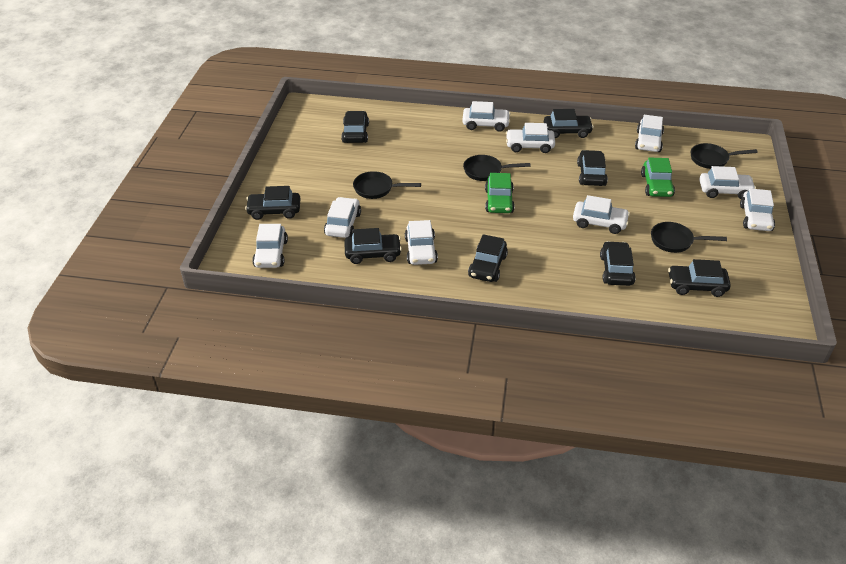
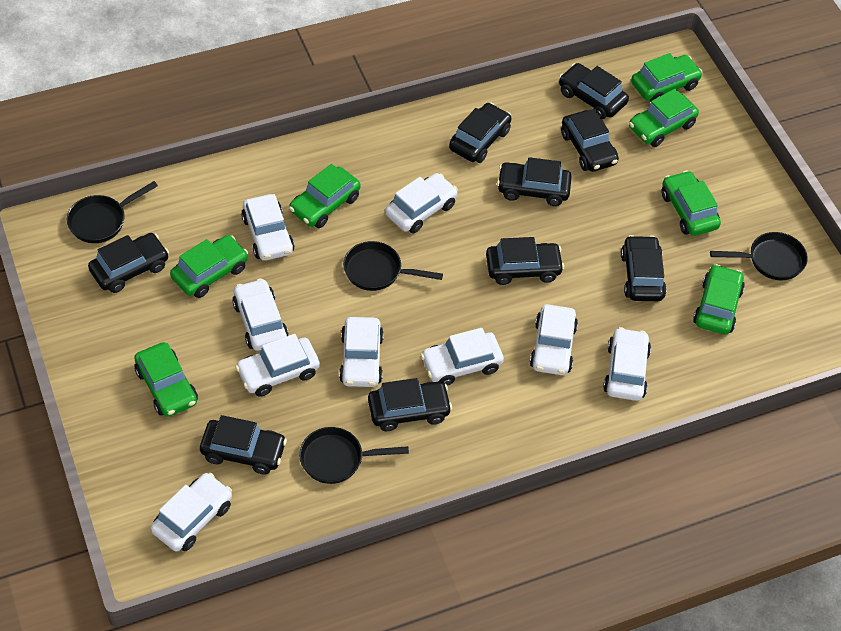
black car: [245,186,300,220] [341,111,369,143] [344,228,402,264] [468,234,508,282] [544,109,594,138] [577,150,608,186] [600,241,636,286] [668,259,731,297] = 8 -> [88,233,169,293] [200,415,287,475] [368,378,452,431] [449,103,511,163] [486,237,564,285] [497,157,572,206] [559,63,629,119] [561,109,619,172] [621,235,667,301] = 9
green car: [485,173,515,213] [641,158,675,197] = 2 -> [134,342,198,417] [170,235,248,298] [289,164,361,228] [629,89,699,147] [631,53,703,102] [661,171,721,236] [693,264,745,334] = 7

